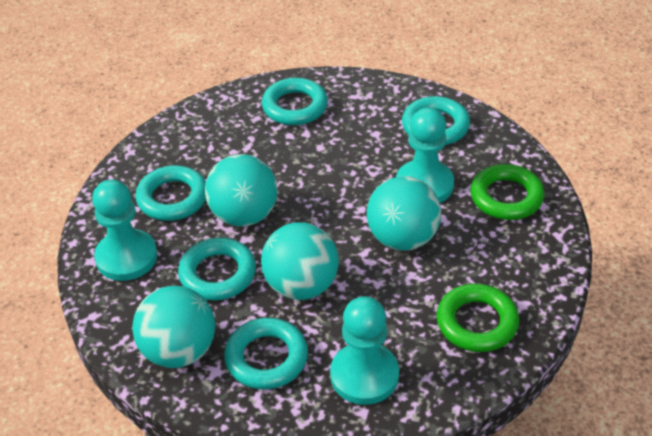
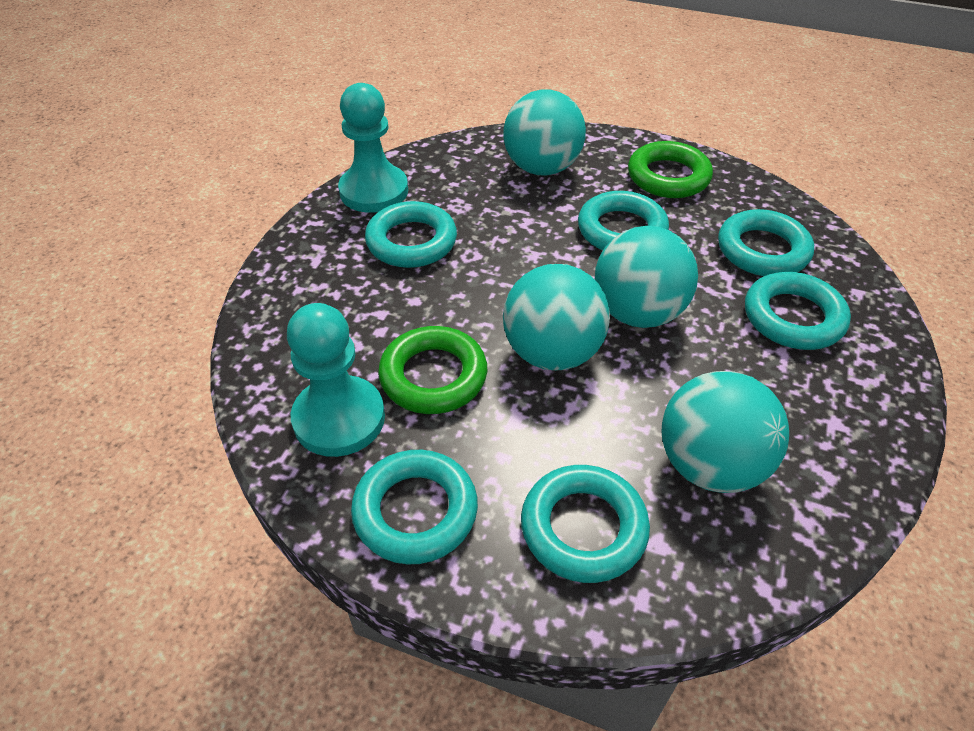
turquoise pawn: [92,179,157,281] [330,296,399,405] [396,107,454,203] = 3 -> [287,303,385,457] [338,83,408,213] = 2
turquoise ring: [135,165,206,221] [178,238,256,301] [224,318,308,390] [262,78,328,125] [402,96,470,145] = 5 -> [351,450,478,565] [365,201,457,268] [521,465,650,583] [578,191,669,250] [718,209,814,276] [745,272,851,350] = 6

